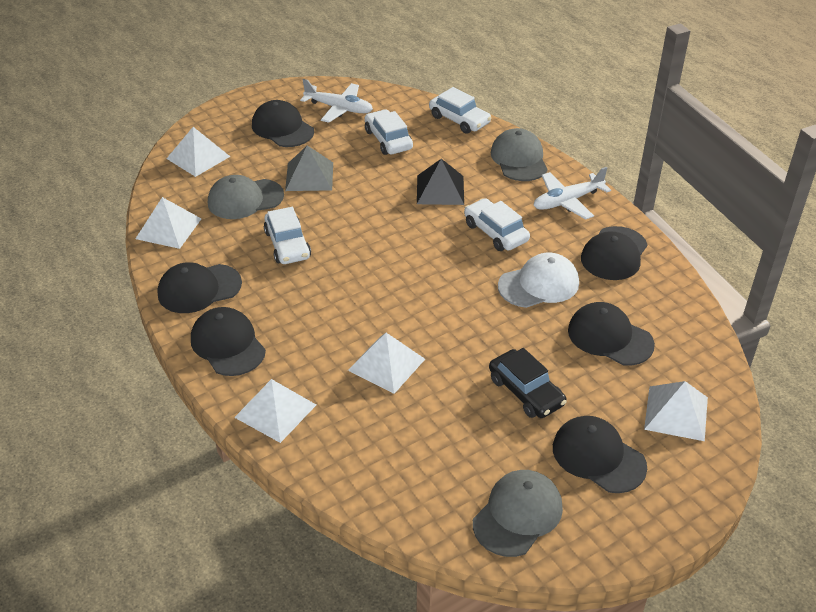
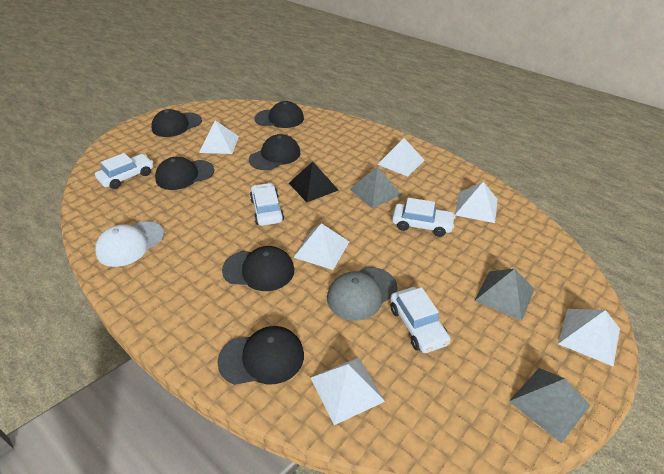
black car: [489,348,567,418] = 1 -> none = 0
grey cap: [208,175,284,219] [473,470,563,557] [490,128,548,181] = 3 -> [327,267,398,321] = 1
grey pyramid: [285,146,333,191] = 1 -> [350,167,402,209] [475,269,535,321] [509,368,591,443] = 3
white plane: [300,79,373,123] [533,167,611,220] = 2 -> none = 0
white pyramid: [135,197,201,249] [166,127,230,177] [234,379,316,443] [348,333,425,394] [644,381,708,441] = 5 -> [199,120,239,154] [293,223,349,270] [311,357,385,425] [377,138,425,177] [455,182,498,223] [558,309,620,367] = 6

